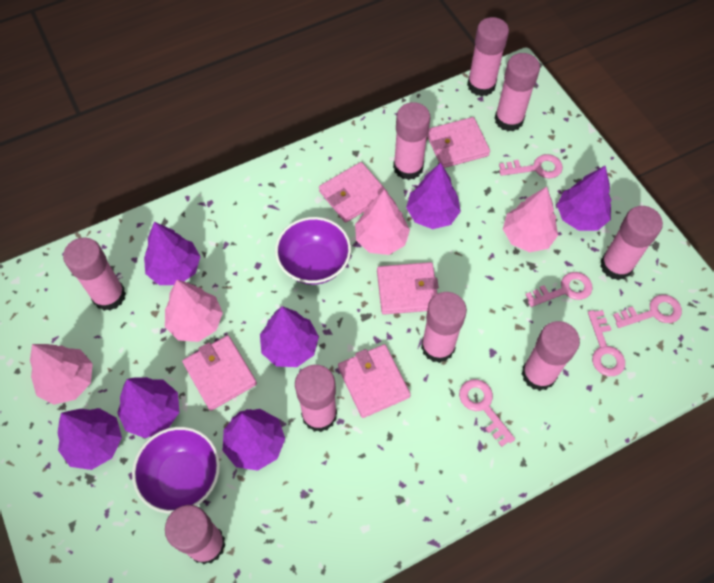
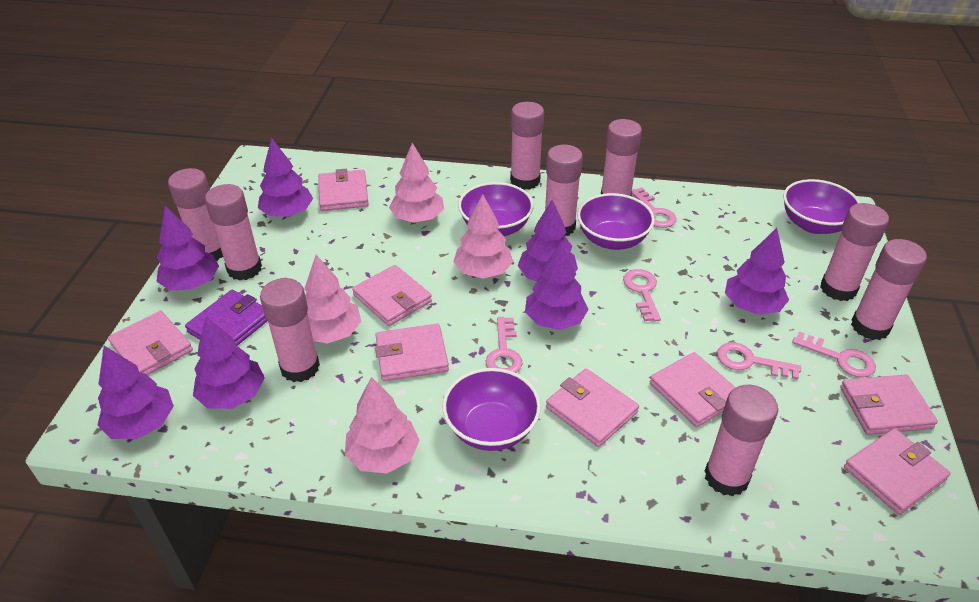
pink wallet: [182,335,257,411] [319,162,388,223] [338,344,411,418] [377,262,439,315] [427,117,490,168] = 5 -> [108,310,193,375] [318,169,369,211] [352,265,432,326] [375,324,449,381] [546,368,639,447] [650,352,736,427] [840,374,938,435] [844,428,951,515] = 8
purple bowl: [132,427,220,514] [275,217,351,285] = 2 -> [442,368,541,451] [458,182,534,236] [577,193,655,250] [783,179,860,234] = 4
purple wallet: none = 0 -> [185,290,267,346] = 1

